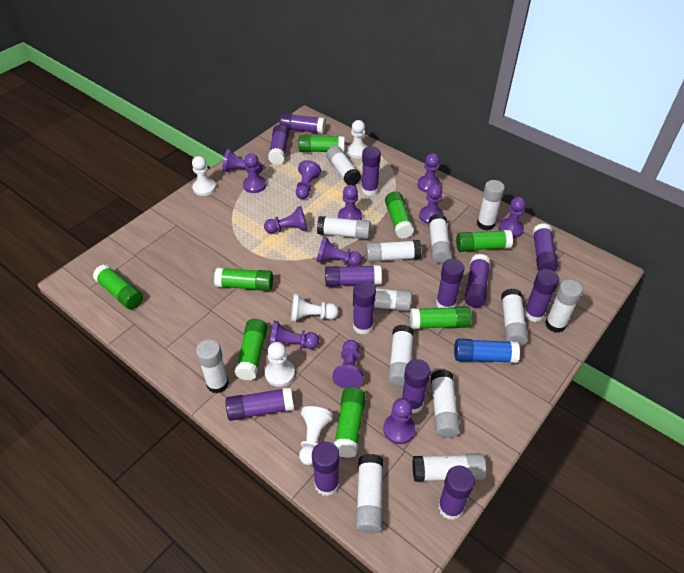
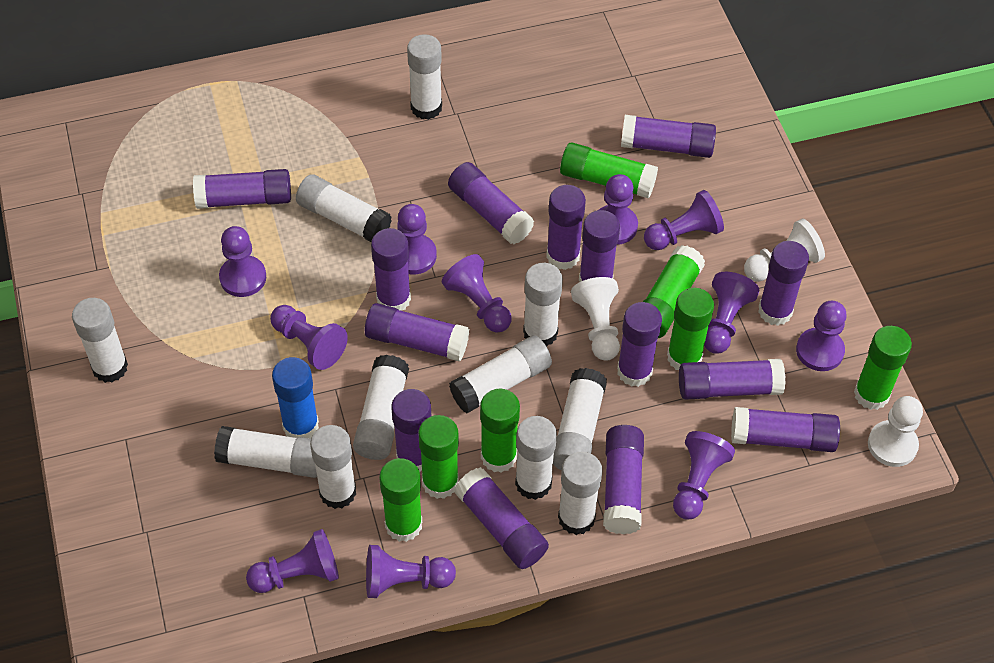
green glue stick: [93,265,143,309] [214,267,273,291] [235,319,267,381] [298,135,345,152] [334,387,366,458] [385,192,414,239] [410,306,472,329] [456,230,513,252] = 8 -> [379,458,422,542] [418,415,459,499] [480,389,520,473] [560,143,658,198] [643,245,705,338] [667,288,714,370] [854,326,912,410] = 7
purple glue stick: [225,387,294,421] [268,124,289,165] [280,113,325,134] [312,441,339,496] [325,265,382,287] [353,281,376,334] [362,146,381,196] [402,359,430,414] [436,259,464,308] [438,465,475,520] [465,254,490,307] [524,269,559,322] [533,223,558,272] = 13 -> [193,169,291,209] [365,303,469,362] [371,228,411,311] [392,389,431,472] [448,162,534,244] [454,467,549,569] [546,185,586,270] [579,210,620,282] [603,425,644,534] [617,302,662,387] [621,115,716,158] [679,359,786,400] [731,407,840,452] [758,241,809,326] = 14
purple pawn: [223,149,263,174] [243,153,266,193] [264,206,307,233] [270,321,319,349] [296,160,321,199] [317,237,362,266] [332,340,363,389] [338,185,362,220] [383,398,415,444] [418,153,441,193] [419,184,444,225] [499,197,526,238] = 12 -> [219,226,266,297] [246,529,339,593] [270,305,348,370] [366,545,456,598] [397,204,437,275] [442,254,512,333] [599,174,638,245] [644,190,724,250] [673,431,735,520] [704,272,759,354] [796,301,847,371] = 11
white glue stick: [196,339,229,394] [317,216,371,239] [326,146,361,186] [353,288,412,312] [356,454,383,533] [366,240,421,262] [388,325,414,387] [412,453,487,482] [429,214,452,264] [431,370,460,438] [477,180,505,230] [501,289,528,346] [545,280,583,333] = 13 -> [72,298,128,383] [214,426,317,478] [296,174,392,242] [310,425,356,509] [353,355,409,460] [407,34,442,120] [449,335,552,413] [515,416,557,500] [523,263,563,347] [553,368,607,470] [558,452,603,535] = 11
white pawn: [192,156,216,196] [265,342,295,387] [291,294,339,322] [299,406,333,465] [347,120,368,159] = 5 -> [571,277,620,361] [744,219,825,282] [868,396,923,467] = 3

